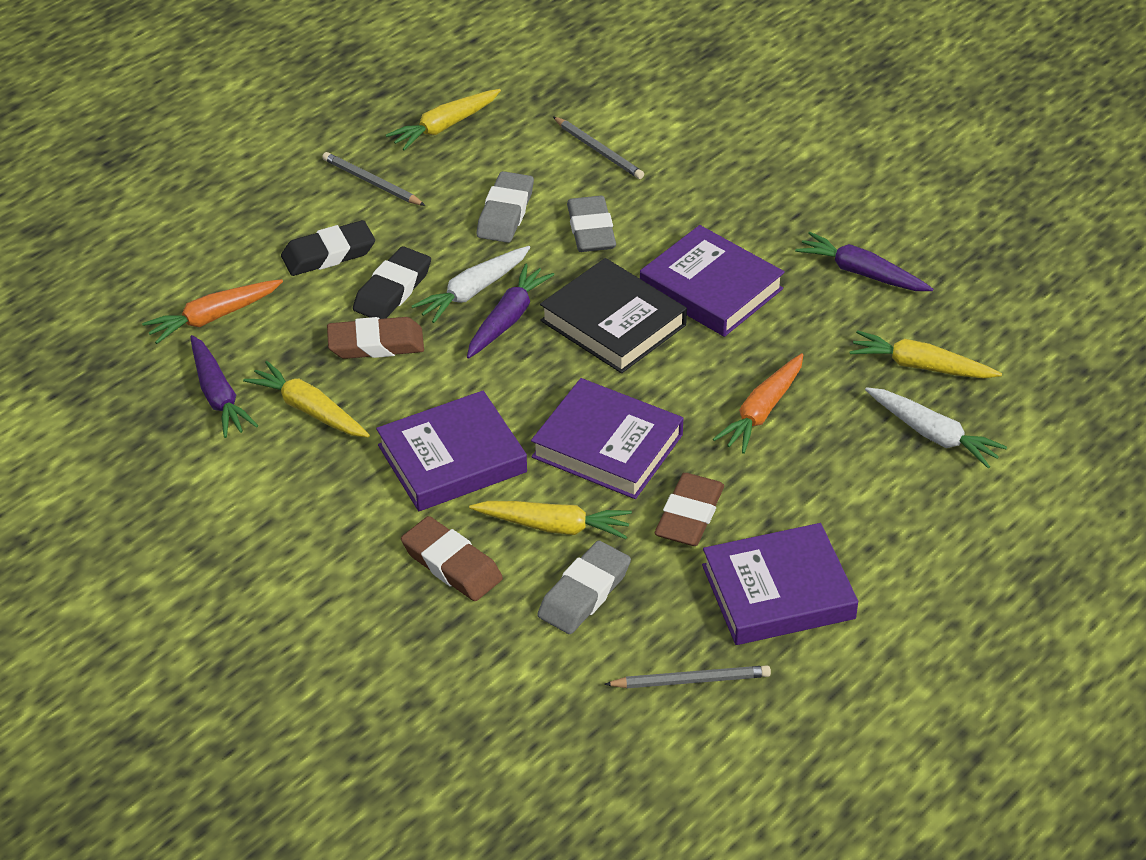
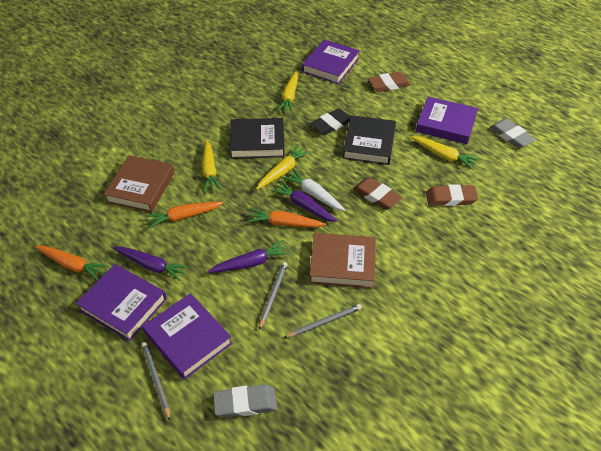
black book: [540,258,687,373] = 1 -> [229,118,285,159] [343,115,396,165] = 2
black eraser: [281,220,375,276] [353,246,431,319] = 2 -> [310,108,350,135] = 1
brown book: none = 0 -> [103,155,174,212] [309,233,376,288] = 2
grey eraser: [477,171,534,243] [537,541,631,634] [567,196,616,252] = 3 -> [213,384,278,418] [489,119,536,148] = 2
orange carrot: [142,279,283,344] [713,353,803,454] = 2 -> [35,246,109,281] [145,202,224,229] [246,209,326,227] = 3
white carrot: [412,246,530,323] [865,387,1007,468] = 2 -> [282,169,345,211] = 1

